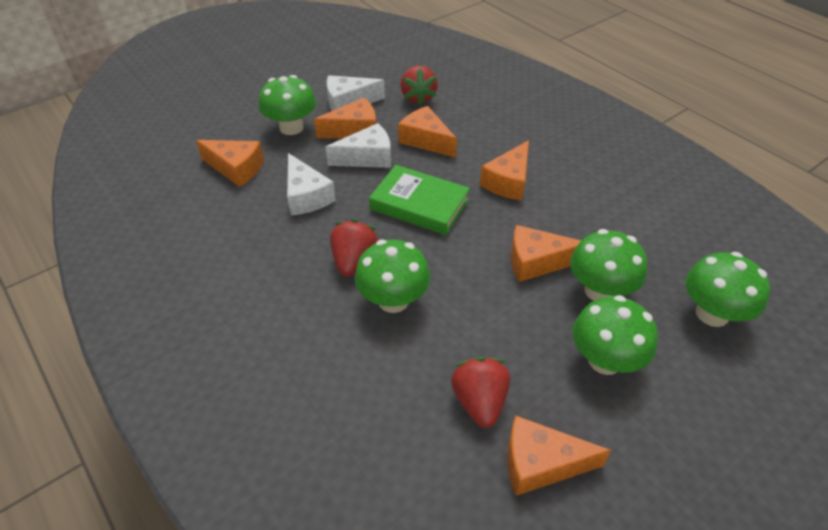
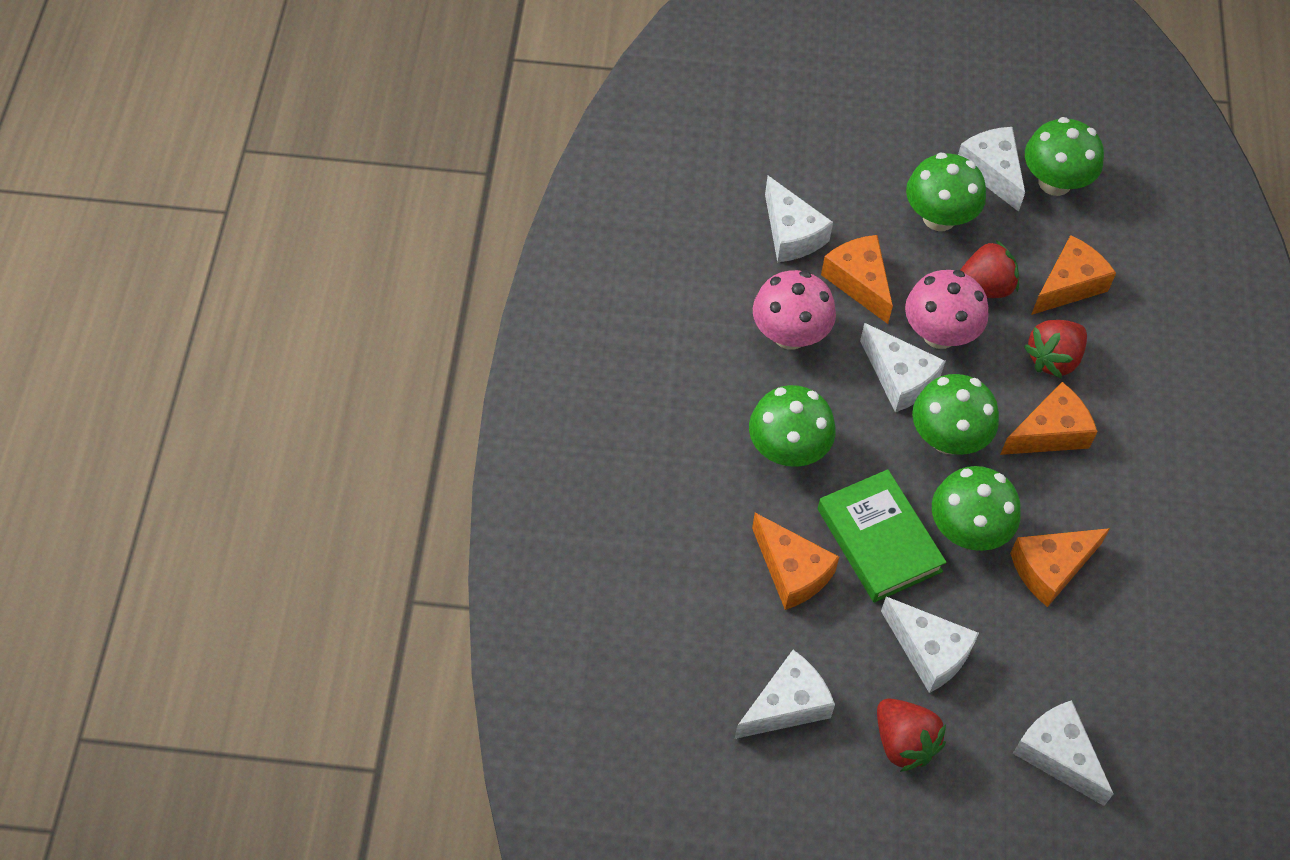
orange cheese: [196,140,264,187] [314,98,376,139] [398,106,457,158] [480,140,529,201] [507,415,612,496] [511,225,581,282] = 6 -> [752,513,839,610] [821,235,893,324] [1000,382,1098,455] [1010,528,1110,607] [1031,235,1116,315] = 5
pink mushroom: none = 0 -> [753,270,836,350] [905,270,989,349] = 2
white cheese: [287,153,336,216] [325,123,391,168] [327,75,385,111] = 3 -> [735,650,835,739] [765,176,833,262] [860,323,946,412] [881,596,979,693] [958,127,1025,212] [1012,700,1113,806] = 6

